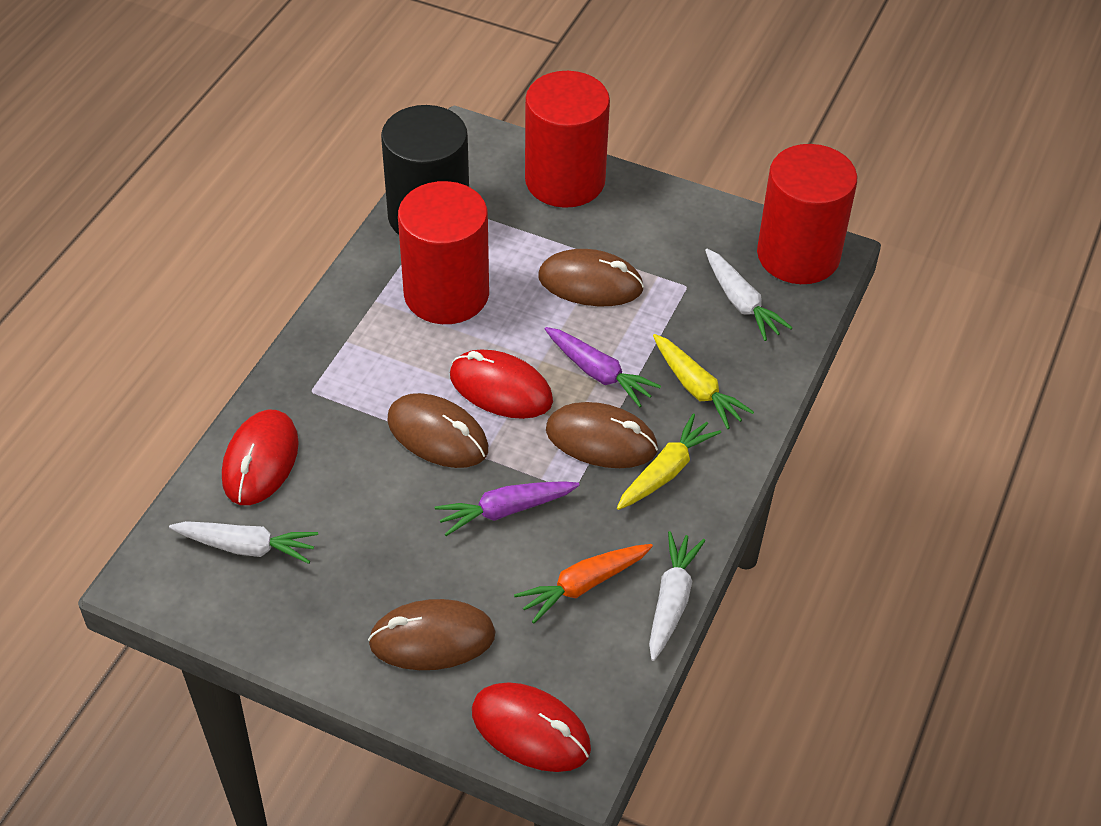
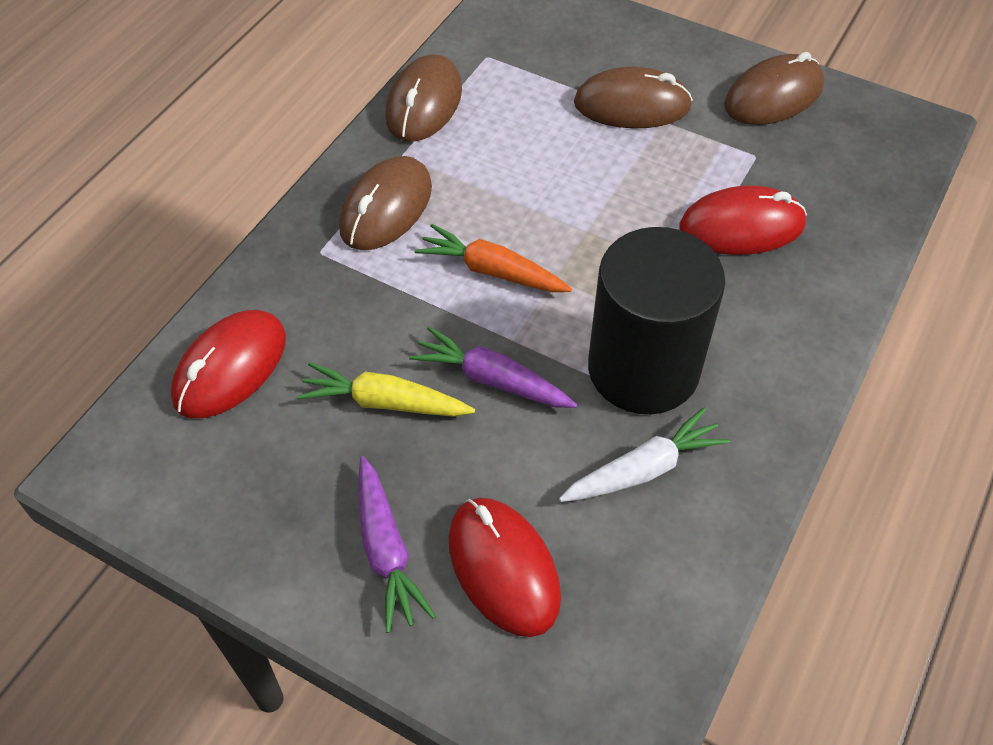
red cylinder: [398,181,489,324] [525,71,610,208] [757,144,857,284] = 3 -> none = 0
white carrot: [169,521,318,564] [649,531,705,661] [705,249,793,341] = 3 -> [559,408,730,502] = 1
yellow carrot: [617,413,721,510] [653,334,754,429] = 2 -> [297,362,475,417] = 1

